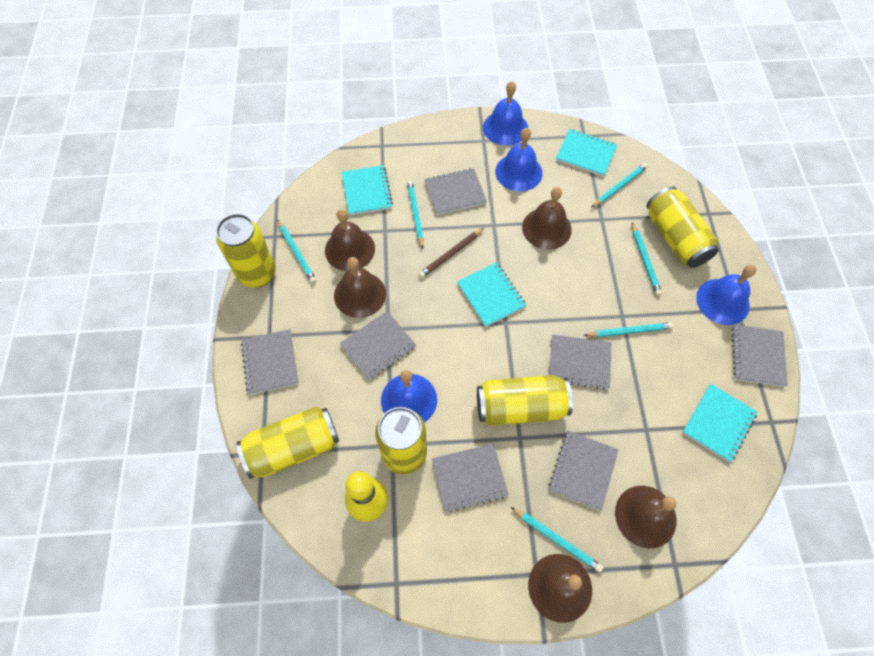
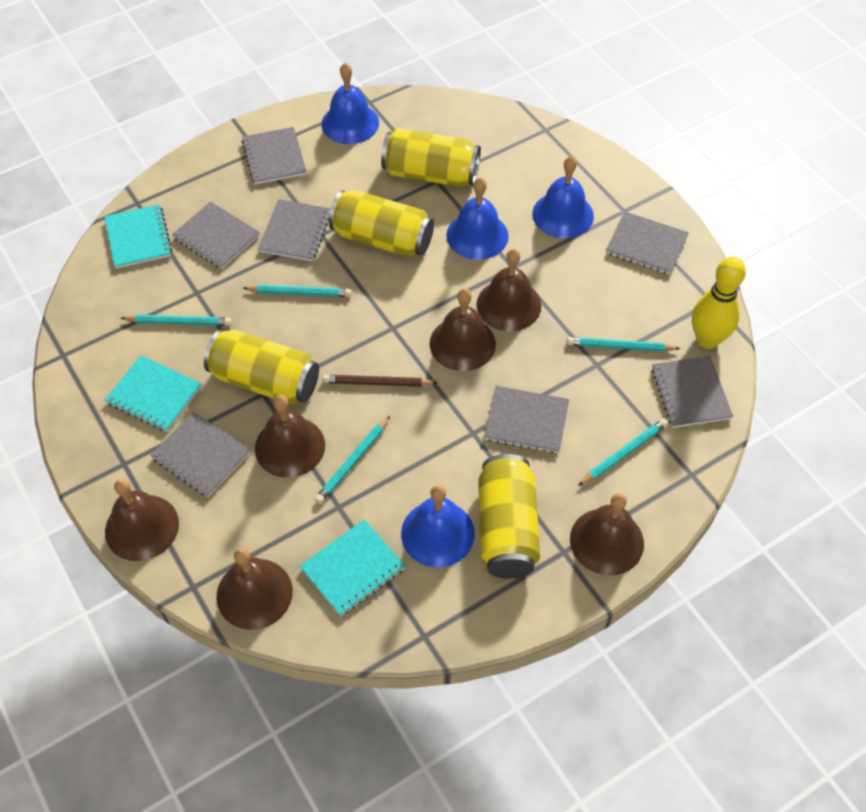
brown bell: [325,209,375,271] [334,257,386,318] [522,187,572,250] [528,554,592,623] [615,486,676,549] = 5 -> [105,479,179,561] [217,547,293,630] [255,395,325,478] [430,288,496,371] [477,249,541,331] [570,493,644,576] = 6
turquoise notebook: [342,165,393,215] [457,262,526,327] [556,129,617,177] [682,384,757,462] = 4 -> [104,204,172,269] [105,355,202,432] [300,519,405,616] = 3
turquoise pencil: [277,219,317,283] [407,180,424,249] [511,507,603,573] [583,322,674,337] [591,163,648,208] [632,222,662,296] = 6 -> [121,315,232,326] [243,285,352,297] [315,416,390,504] [567,337,681,352] [578,419,668,486] = 5
yellow can: [216,214,276,288] [237,407,339,479] [375,407,427,475] [477,375,573,426] [647,186,719,268] = 5 -> [204,330,319,405] [329,190,434,258] [381,128,481,187] [478,454,540,579] = 4

